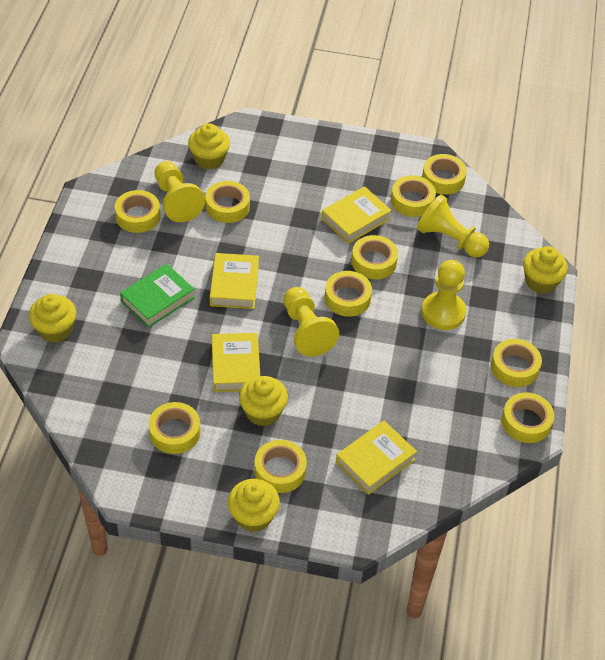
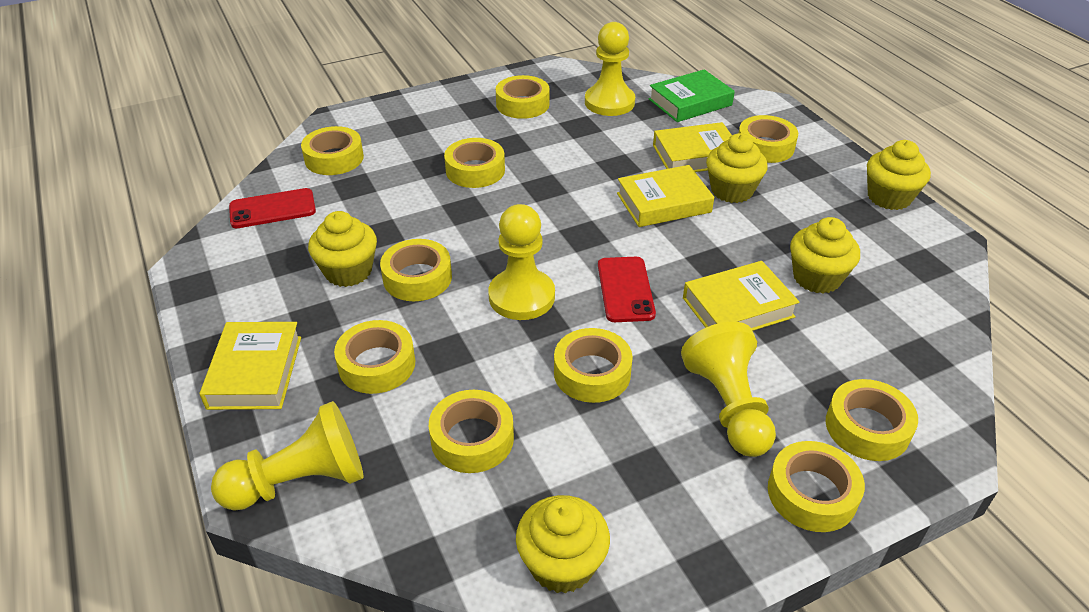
red phone: none = 0 -> [229,188,316,228] [598,257,656,322] = 2

